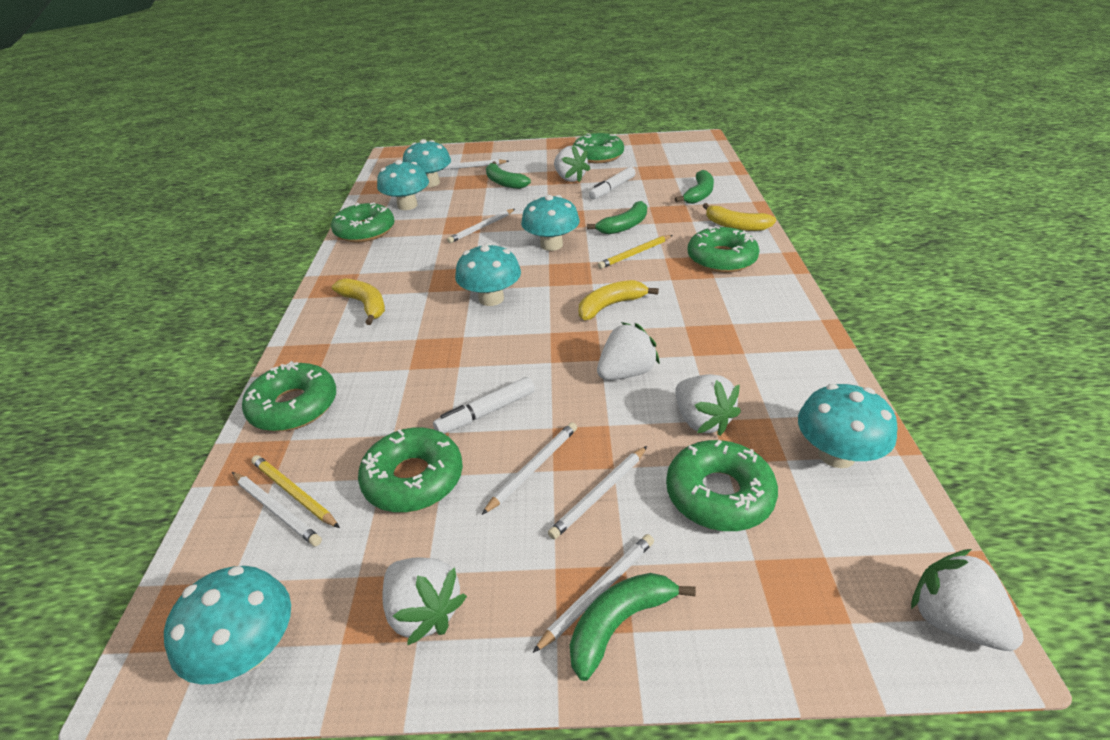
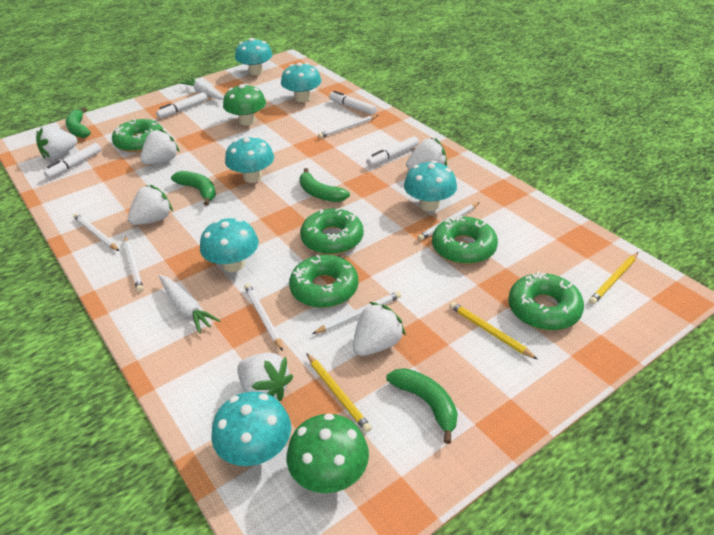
green donut: [242,361,336,431] [331,202,395,242] [358,428,463,512] [573,133,624,163] [666,440,778,531] [688,226,760,273] = 6 -> [112,119,163,152] [289,255,359,308] [300,208,363,255] [432,215,498,265] [508,271,584,330] = 5
green mushroom: none = 0 -> [223,84,266,126] [287,413,369,493] = 2
white carrot: none = 0 -> [159,275,221,334] [180,78,224,100] = 2
white marker: [433,377,535,434] [589,167,636,200] = 2 -> [44,143,101,179] [156,92,207,118] [329,91,377,115] [366,136,419,167] = 4
white strawberry: [382,558,467,645] [554,145,590,183] [597,322,660,380] [675,374,741,436] [911,549,1023,651] = 5 -> [36,126,77,159] [128,185,173,225] [140,128,180,165] [237,353,294,401] [353,302,406,356] [406,138,447,170] = 6
yellow banana: [332,278,385,325] [579,280,659,320] [703,203,776,231] = 3 -> none = 0
yellow pencil: [251,455,340,528] [598,235,672,269] = 2 -> [307,354,372,432] [449,302,538,360] [589,252,638,304] = 3

